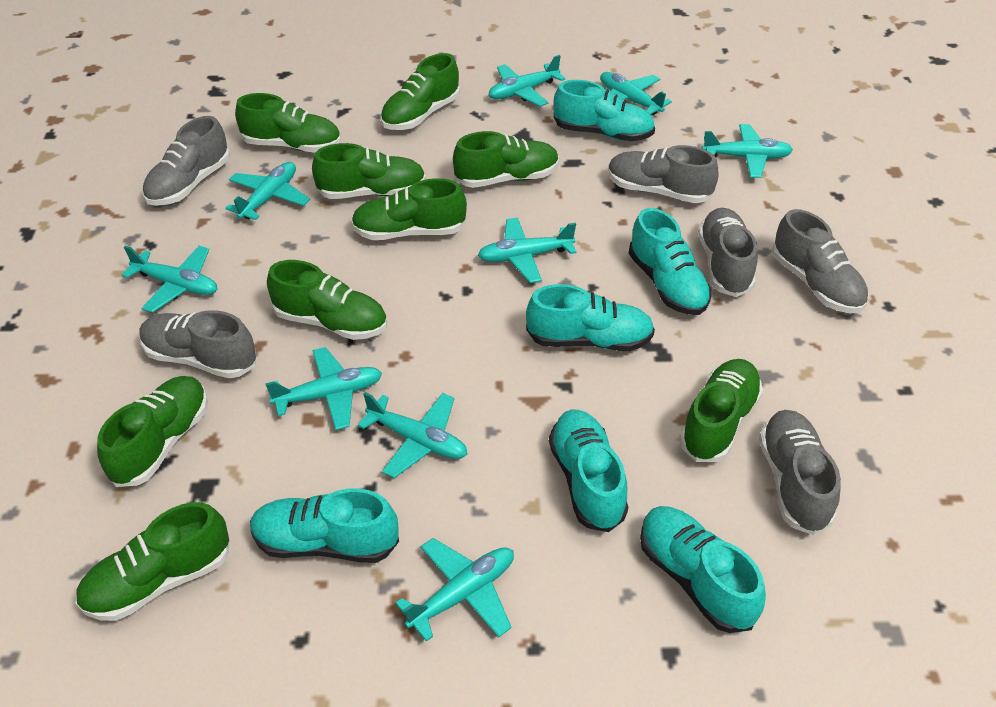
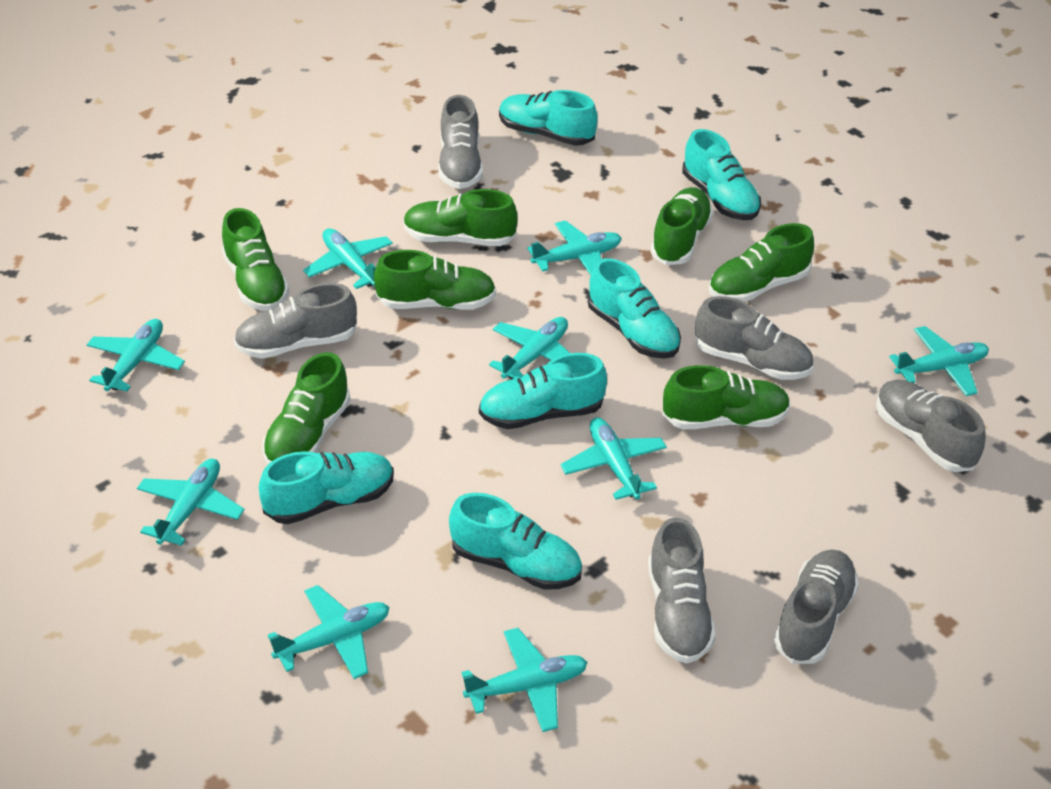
green shoe: [75,502,230,621] [97,376,208,487] [235,93,341,153] [267,260,387,340] [312,143,426,199] [351,178,467,240] [381,53,460,130] [453,131,559,188] [679,359,763,462] = 9 -> [222,208,289,311] [262,352,351,465] [374,250,496,310] [403,189,518,246] [650,187,713,265] [662,365,790,429] [709,223,814,302] = 7

